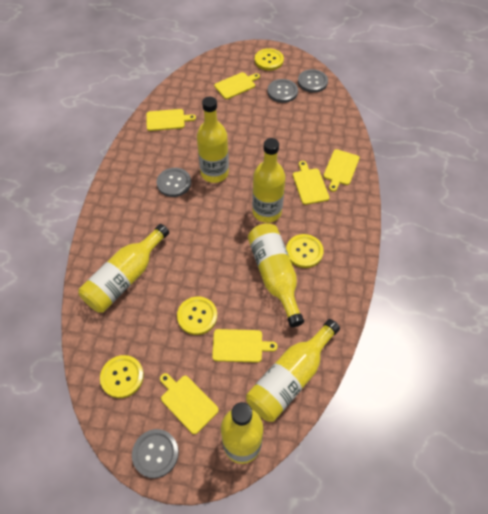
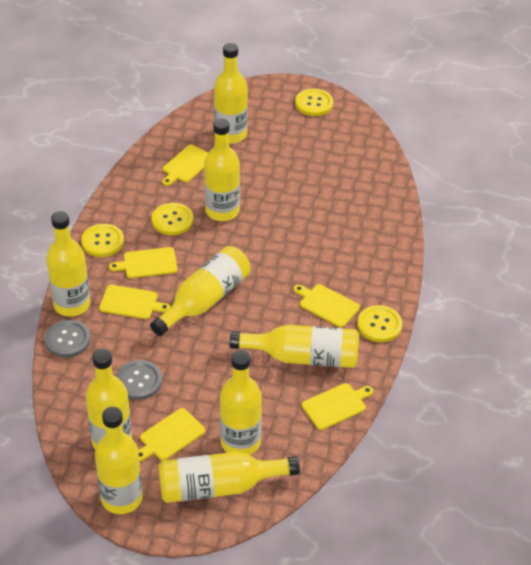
grey button: [132,429,179,478] [157,168,191,197] [268,79,298,103] [298,69,328,93] = 4 -> [44,320,91,358] [116,360,162,400] = 2
yellow bottle: [78,224,169,313] [197,97,229,183] [221,402,263,464] [246,319,340,422] [248,223,304,327] [252,138,286,223] = 6 -> [46,211,90,317] [85,349,132,450] [95,407,143,514] [150,246,251,336] [159,452,300,503] [204,118,240,221] [214,43,248,144] [220,350,262,455] [230,325,359,368] = 9

